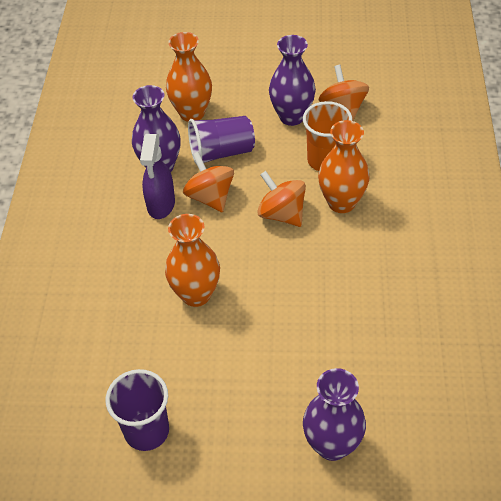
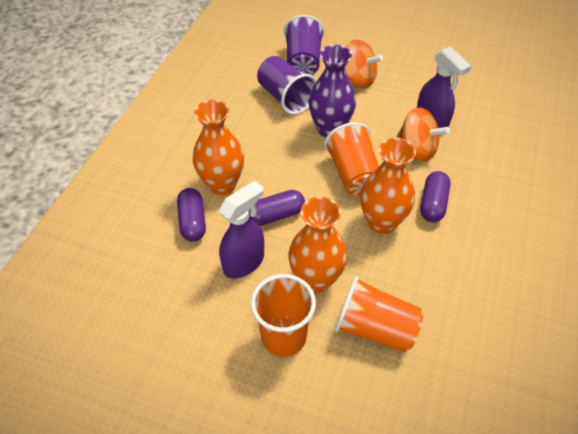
orange cup: [303,101,352,171] = 1 -> [251,274,316,357] [324,122,379,196] [335,276,424,352] = 3
orange spinning top: [183,152,234,213] [257,171,306,227] [318,65,369,121] = 3 -> [344,40,383,88] [396,107,450,161] = 2
purple capsule: none = 0 -> [177,188,206,242] [249,190,305,226] [420,171,451,222] = 3
purple spray bottle: [140,134,175,219] = 1 -> [219,181,264,278] [417,47,471,128] = 2
purple vase: [132,85,181,172] [269,35,316,126] [303,368,366,461] = 3 -> [309,45,356,137] = 1

